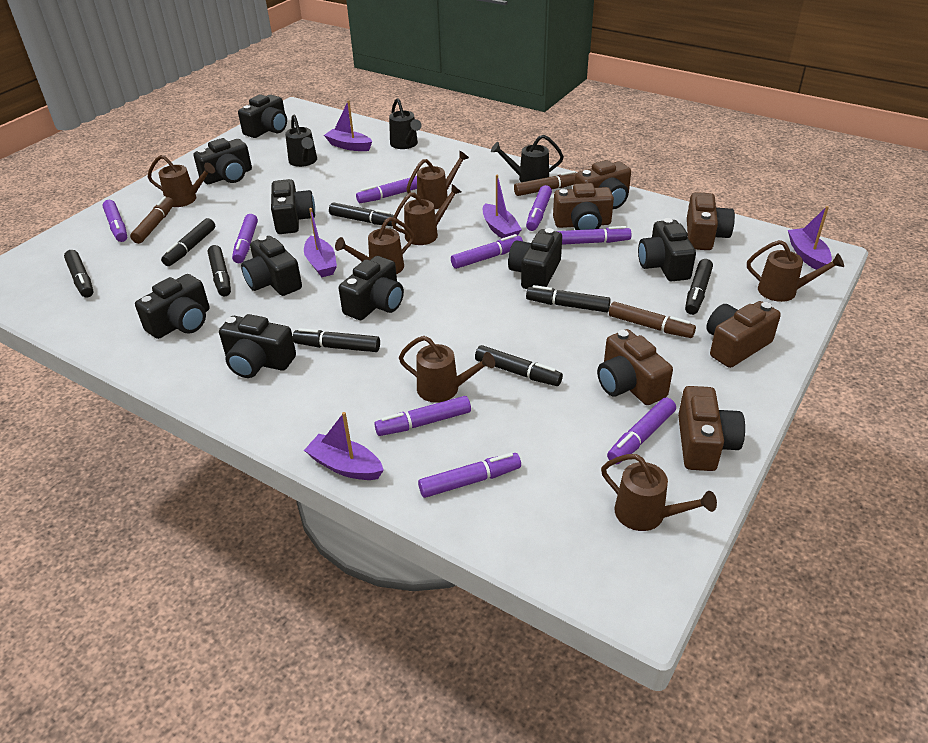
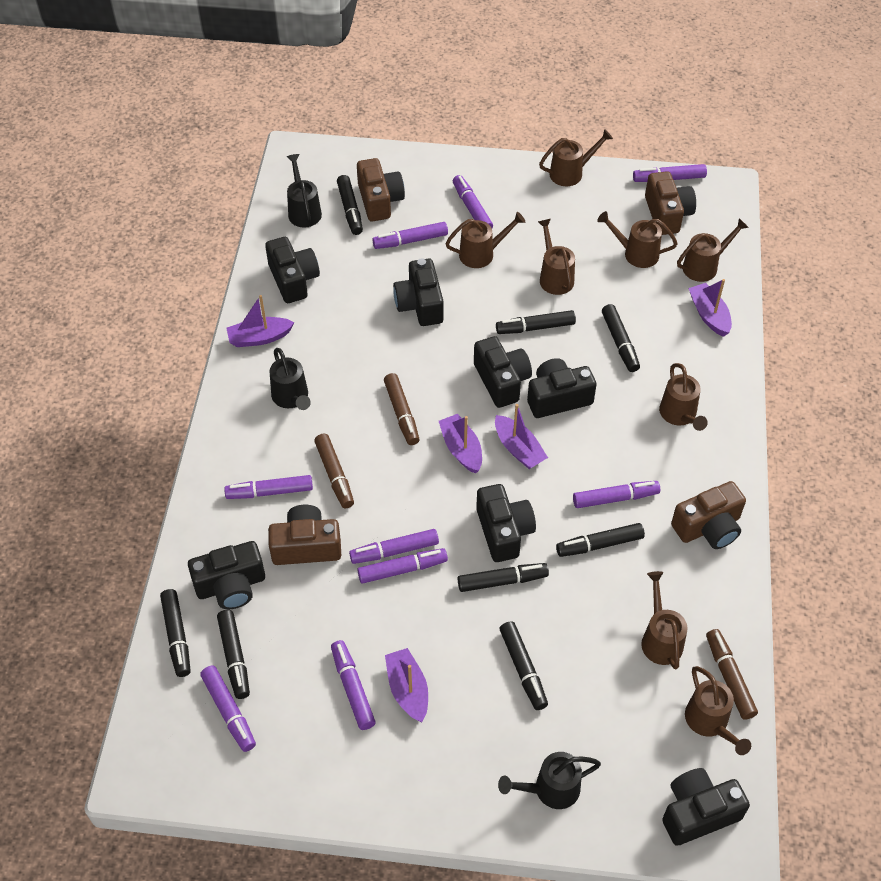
black camera: [135,274,209,339] [193,138,252,184] [219,314,296,378] [238,94,287,138] [241,235,302,296] [271,179,315,234] [339,256,404,320] [508,228,562,289] [638,218,696,281] = 9 -> [188,541,265,609] [265,237,320,303] [393,258,444,326] [474,336,532,408] [476,484,536,562] [527,358,597,418] [662,768,750,846] = 7
brown camera: [553,183,614,230] [575,160,631,209] [597,329,673,405] [678,386,745,471] [687,192,735,250] [706,301,781,368] = 6 -> [268,505,341,565] [357,158,405,221] [645,171,696,235] [671,481,746,549] = 4
brown watering can: [148,155,215,207] [335,217,414,274] [392,184,461,245] [399,336,495,403] [406,150,469,209] [601,454,717,531] [747,240,844,302] = 7 -> [445,212,525,268] [538,219,575,295] [539,129,613,186] [597,211,678,268] [641,571,688,670] [659,363,708,431] [677,218,749,282] [685,666,751,755] = 8

